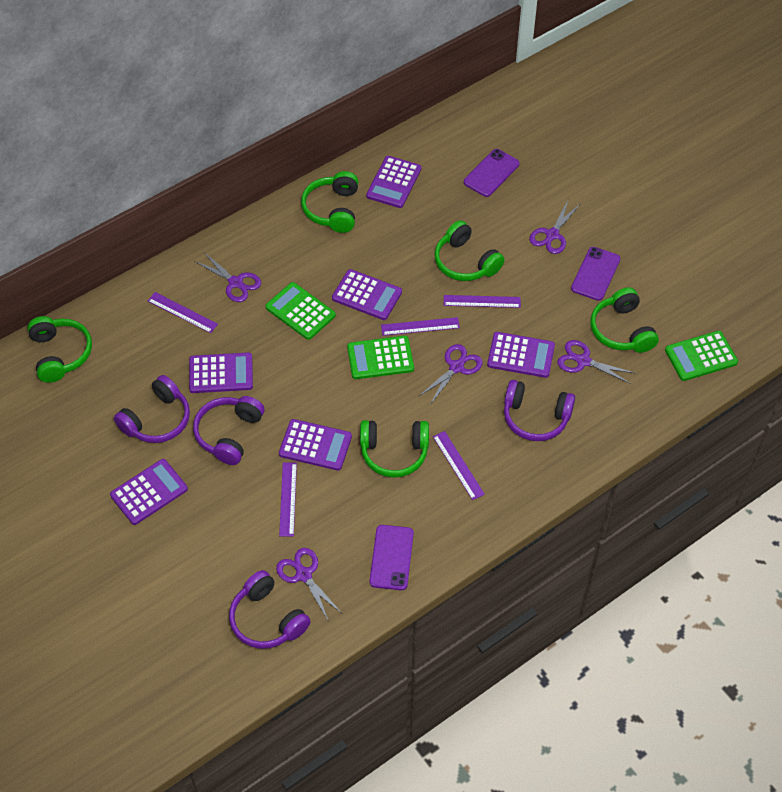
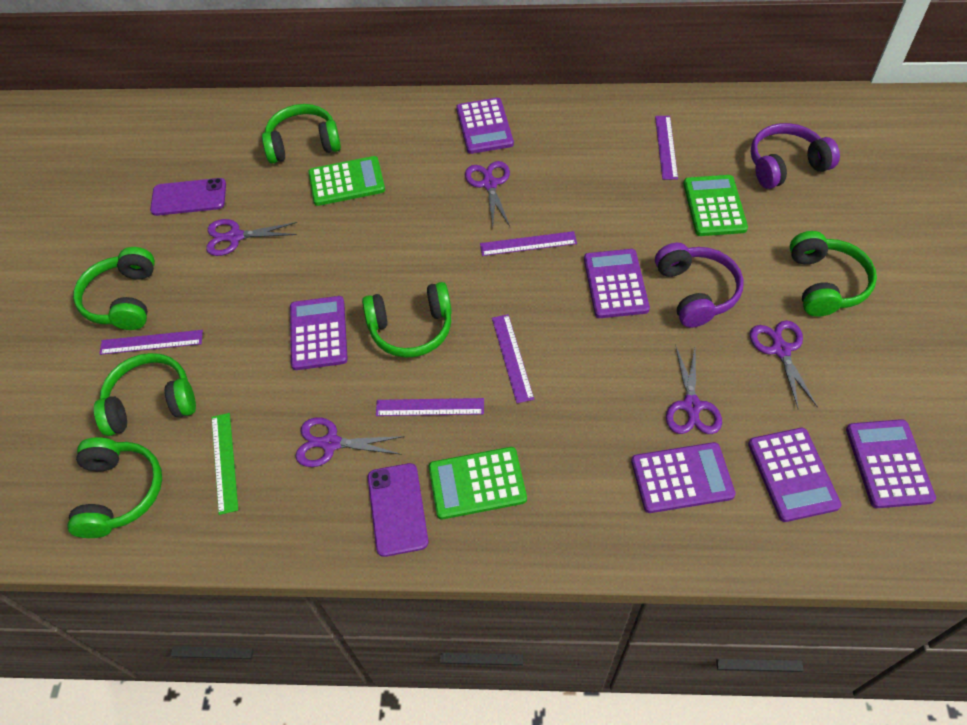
green headphones: [27,316,92,383] [301,171,358,233] [360,420,429,478] [434,220,505,281] [590,287,659,353] = 5 -> [67,437,162,538] [73,247,155,330] [94,353,196,436] [262,104,341,164] [362,282,452,358] [790,231,877,317] = 6
green ruler: none = 0 -> [211,413,238,515] = 1
purple headphones: [114,375,190,443] [193,396,265,465] [229,570,311,649] [504,380,575,441] = 4 -> [655,243,743,328] [750,123,840,189] = 2
purple phone: [369,525,414,590] [464,149,520,197] [571,247,620,301] = 3 -> [150,178,226,216] [368,463,428,557] = 2

